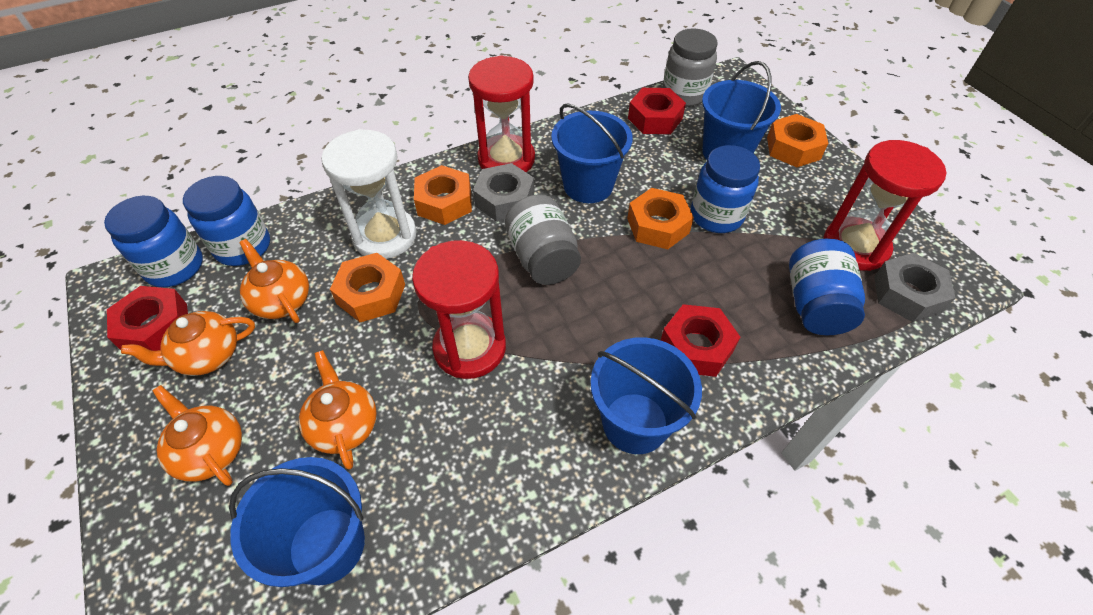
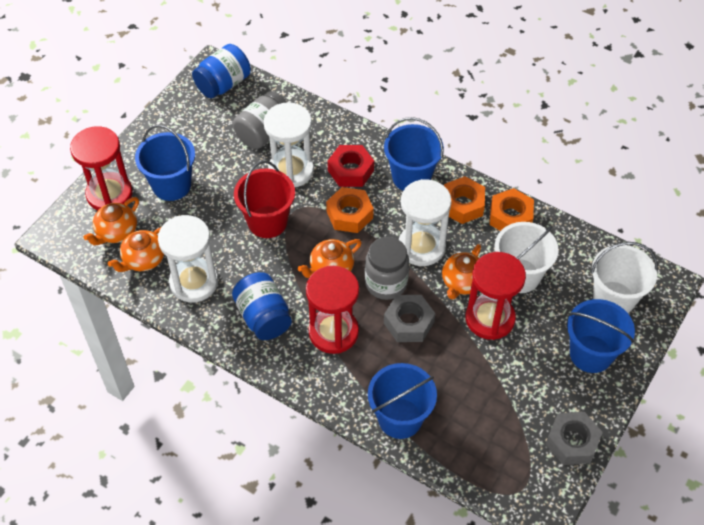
blue jar: [104,196,203,287] [183,176,270,266] [691,145,760,233] [789,238,865,335] = 4 -> [192,44,251,99] [232,272,292,340] = 2
orange nut: [330,253,405,322] [414,165,472,225] [627,188,694,249] [767,114,828,167] = 4 -> [326,187,374,233] [444,176,485,224] [490,188,534,231] = 3
red bucket: none = 0 -> [234,161,295,238] = 1
red nut: [107,286,188,351] [628,88,686,134] [661,304,740,377] = 3 -> [328,145,374,187] = 1
white bucket: none = 0 -> [495,222,558,293] [591,242,658,313] = 2
white hourglass: [322,129,417,259] = 1 -> [158,215,218,302] [264,102,314,187] [399,179,452,266] = 3

